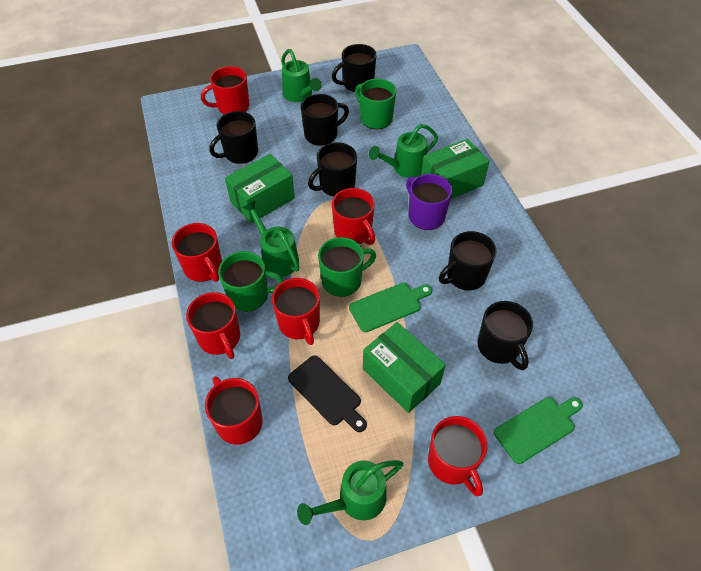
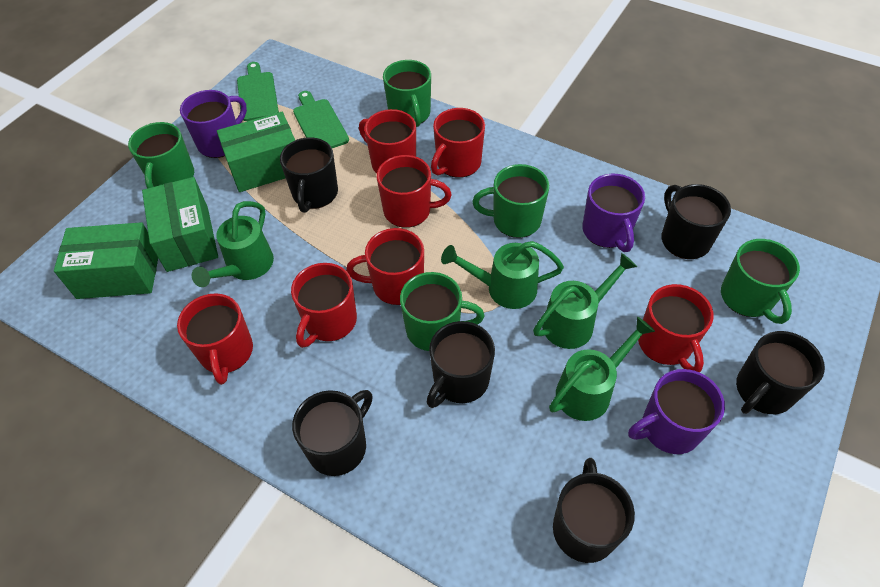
black cutting board: [288,355,367,432] = 1 -> none = 0
green mug: [218,251,284,312] [318,237,376,297] [355,79,396,129] = 3 -> [128,122,194,189] [383,60,431,127] [400,272,484,351] [472,164,549,238] [721,239,800,324] = 5
purple mug: [406,174,452,230] = 1 -> [180,90,247,158] [582,174,645,252] [628,369,725,454] = 3

